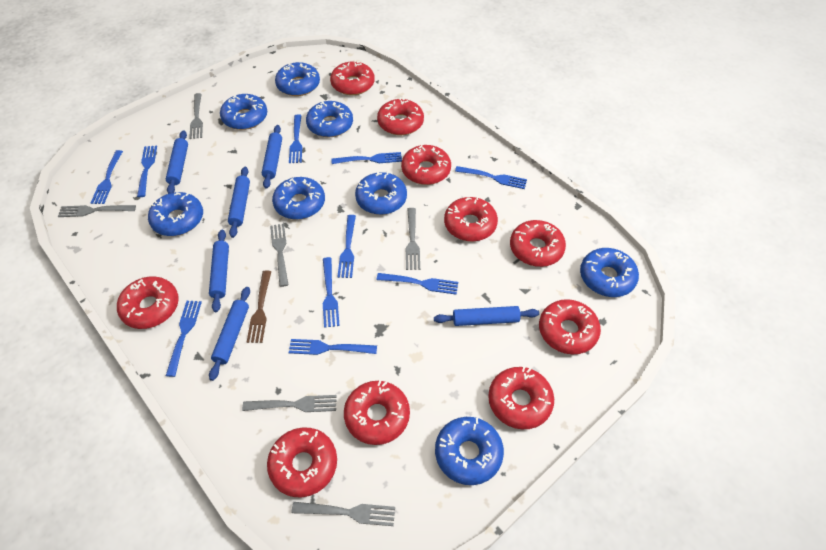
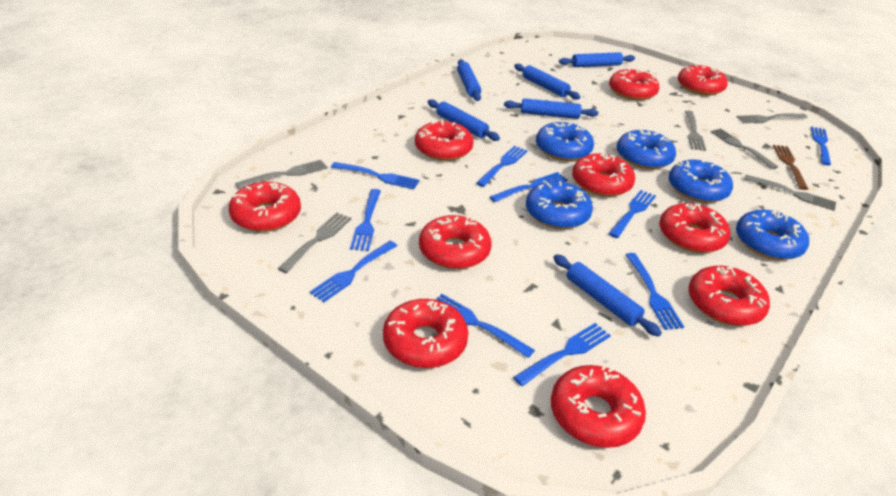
blue donut: [148,192,203,236] [220,94,267,130] [272,177,325,220] [275,62,320,96] [306,101,353,137] [355,171,407,215] [435,417,504,485] [580,248,639,297] = 8 -> [526,181,593,229] [536,122,594,161] [617,130,676,169] [669,160,733,203] [736,210,809,260] = 5

